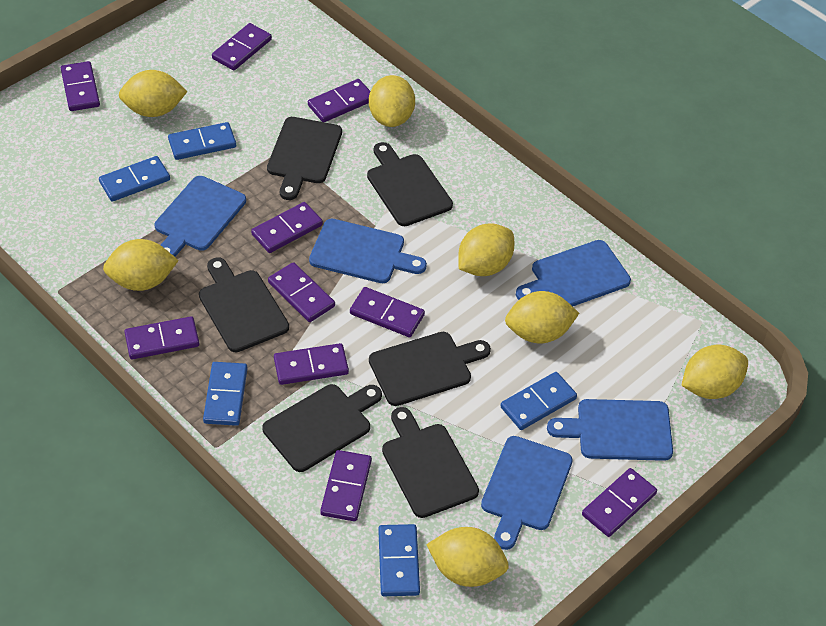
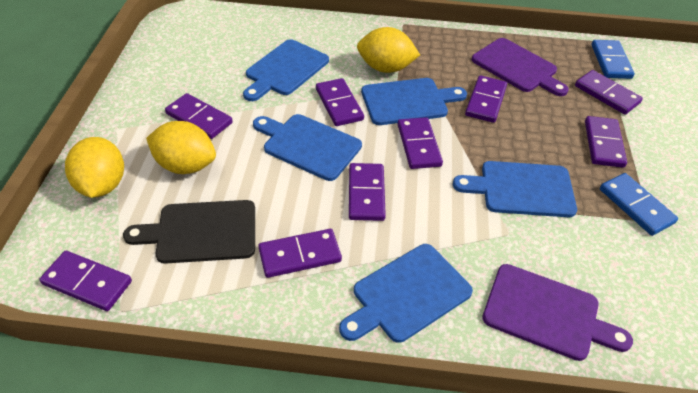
black cutting board: [199,257,289,352] [262,384,382,472] [267,117,342,200] [367,142,453,226] [369,332,491,406] [382,407,479,518] = 6 -> [123,200,255,264] = 1
blue domino: [99,156,170,202] [168,122,236,160] [203,362,248,426] [378,524,420,596] [501,372,577,430] = 5 -> [592,40,635,79] [600,173,678,236] = 2
purple cutting board: none = 0 -> [472,38,569,96] [482,264,633,361] = 2
purple domino: [61,61,100,111] [124,316,199,359] [212,23,272,70] [251,202,323,253] [268,262,335,322] [274,343,349,385] [308,79,371,122] [320,450,372,521] [350,287,425,337] [582,468,657,537] = 10 -> [39,251,132,311] [165,93,233,139] [258,229,342,278] [316,78,364,126] [349,163,386,221] [397,117,443,169] [465,75,507,123] [575,70,643,115] [585,116,627,168] = 9
yellow lemon: [103,239,179,291] [119,70,188,117] [369,75,415,127] [426,527,509,587] [458,224,514,276] [505,291,579,344] [681,345,748,399] = 7 -> [65,137,124,198] [146,121,216,174] [357,27,420,73] = 3

